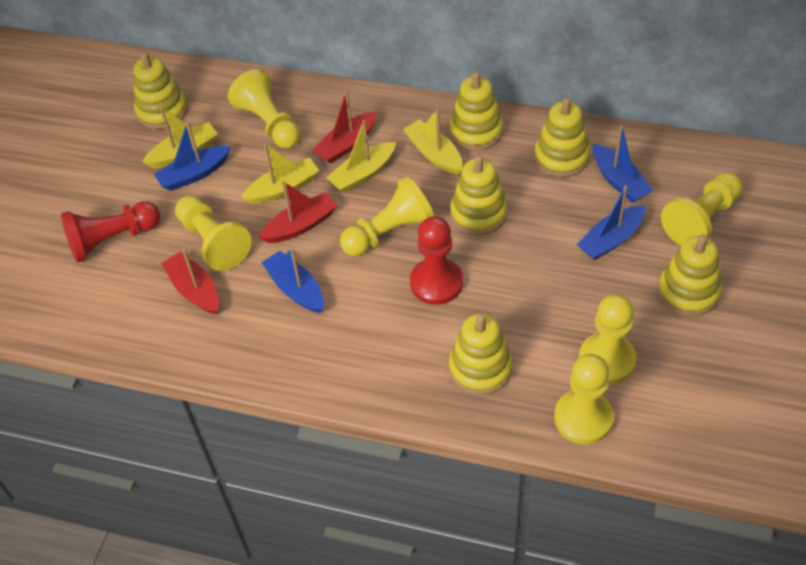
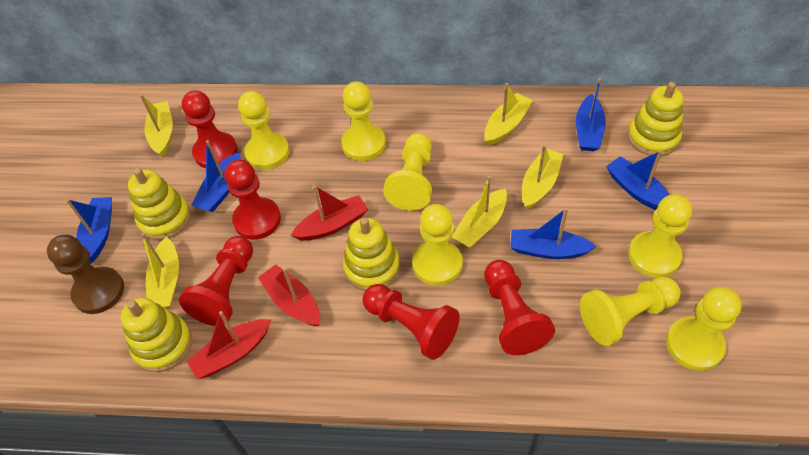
blue boat: [154,122,231,191] [262,247,324,313] [577,185,646,260] [593,125,654,203] = 4 -> [66,197,112,264] [191,140,240,212] [510,208,597,259] [576,78,606,151] [606,150,670,210] = 5
brown pawn: none = 0 -> [47,235,124,314] = 1
red pawn: [61,201,160,263] [410,216,463,305] = 2 -> [179,236,253,326] [182,91,238,168] [224,160,281,240] [362,284,459,360] [484,260,555,355] = 5
yellow boat: [142,107,218,168] [241,143,319,204] [326,120,396,193] [403,109,463,174] = 4 -> [140,94,173,157] [141,233,179,307] [452,176,507,248] [485,83,533,145] [522,144,564,209] = 5
yellow pawn: [175,195,252,271] [228,69,300,149] [340,177,434,256] [554,354,614,444] [579,294,636,385] [661,172,743,246] = 6 -> [238,91,289,170] [341,82,386,161] [383,133,432,211] [412,204,463,286] [580,277,681,346] [628,194,692,278] [666,287,742,371] = 7
yellow stacking toy: [133,52,188,129] [449,72,503,151] [449,313,512,395] [450,155,507,235] [534,97,590,177] [658,235,722,316] = 6 -> [121,298,192,372] [128,168,191,240] [343,218,400,291] [627,82,683,156] = 4

